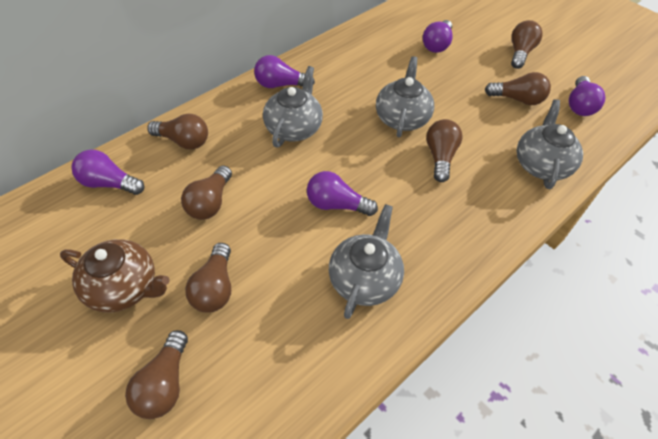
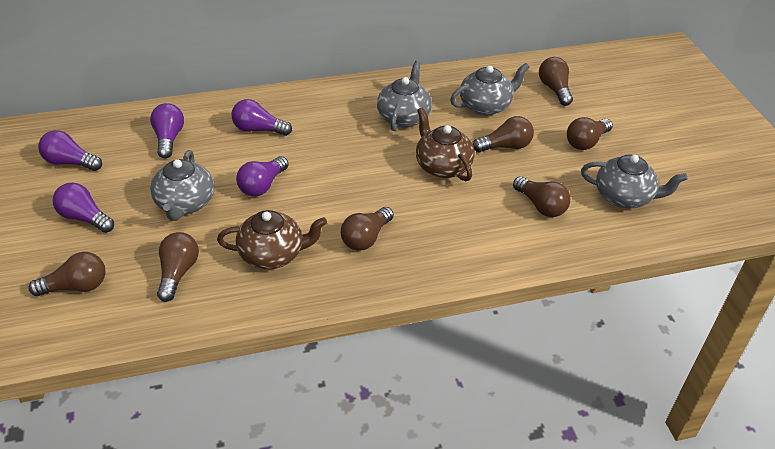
brown teapot: [60,239,170,313] = 1 -> [217,210,327,269] [416,107,475,181] = 2

